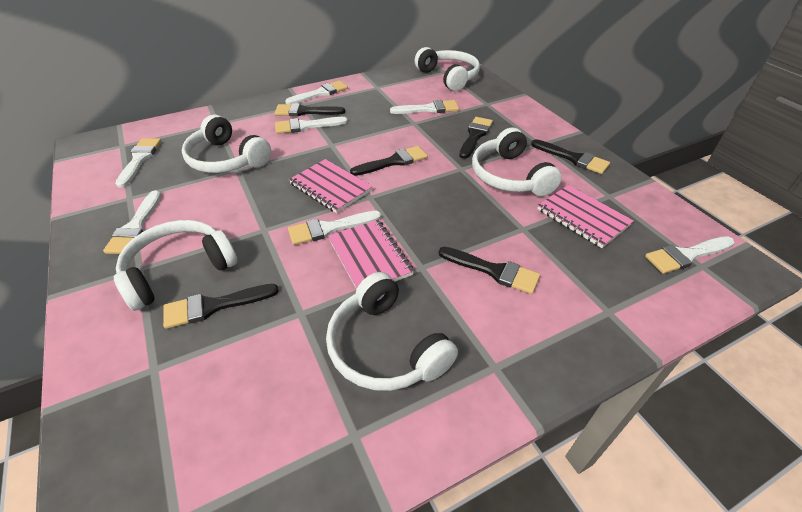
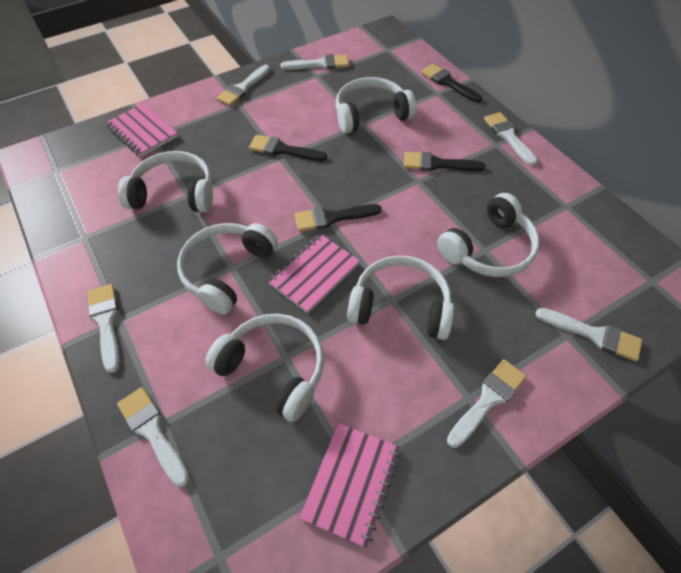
black brush: [163,284,279,329] [275,103,345,116] [350,146,427,176] [439,247,540,294] [459,117,493,159] [531,139,610,174] = 6 -> [249,135,327,161] [295,204,382,232] [404,152,486,171] [421,64,482,103] = 4
white headphones: [114,220,237,311] [182,115,271,173] [326,272,458,391] [414,47,480,91] [472,128,562,196] = 5 -> [118,151,213,212] [177,223,278,314] [205,314,324,422] [335,77,416,133] [347,256,454,340] [437,193,539,277] = 6

